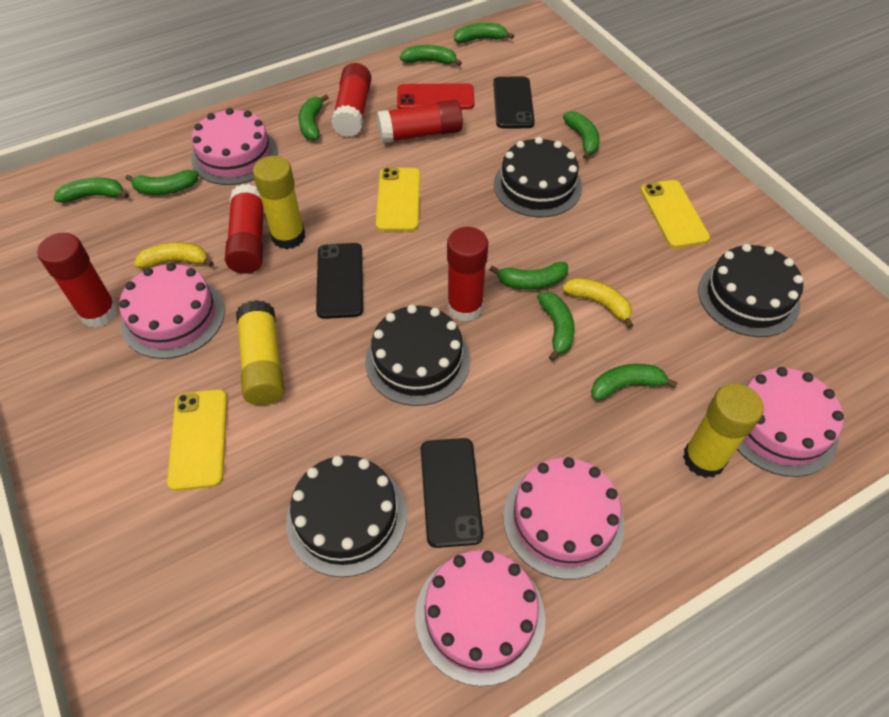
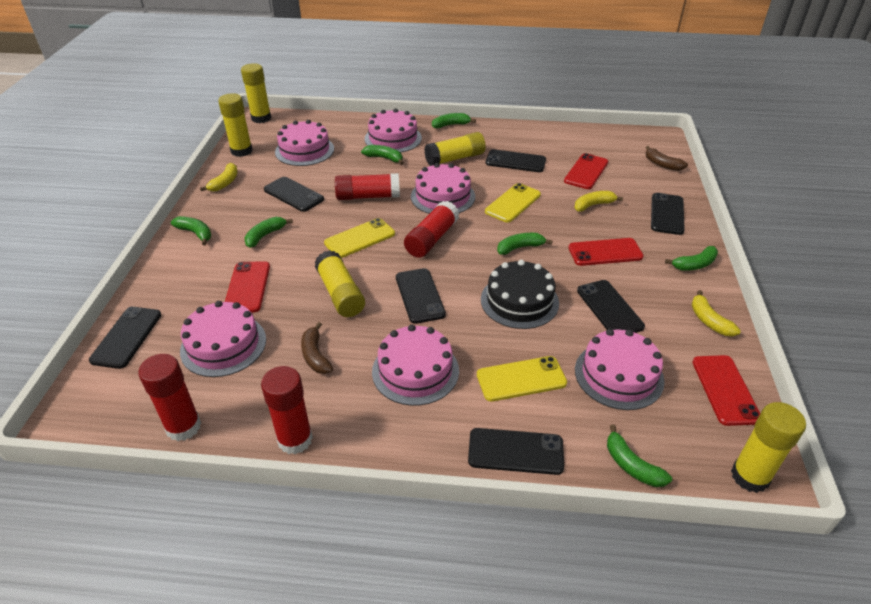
black cake: [286,455,407,577] [365,305,470,406] [494,137,582,217] [698,244,803,337] = 4 -> [481,260,559,329] = 1
black phone: [316,243,363,319] [421,438,483,548] [493,77,535,128] = 3 -> [89,307,161,369] [264,177,324,212] [396,268,446,324] [468,428,564,475] [486,149,546,172] [577,280,645,333] [651,193,685,235] = 7
brown banana: none = 0 -> [301,322,333,374] [646,146,688,171] = 2
green banana: [54,178,129,203] [125,170,199,195] [298,94,329,141] [400,45,462,66] [454,23,514,43] [489,262,568,290] [537,292,575,361] [563,111,600,159] [591,364,678,401] = 9 -> [171,216,212,246] [244,217,293,248] [361,145,404,165] [432,113,476,128] [497,233,553,255] [607,425,672,487] [665,246,718,271] = 7
pink cake: [119,263,225,359] [191,108,278,185] [415,550,545,686] [503,457,625,580] [737,367,844,477] = 5 -> [180,301,266,377] [275,120,334,166] [365,109,422,153] [372,324,459,406] [411,163,475,214] [575,329,665,410] = 6
red glue stick: [37,233,118,328] [225,184,264,274] [331,63,372,137] [377,99,463,144] [447,227,488,322] = 5 -> [138,354,201,441] [261,366,313,454] [335,173,400,200] [404,201,459,258] = 4
red phone: [397,83,474,110] = 1 -> [225,261,270,313] [564,153,608,189] [568,238,643,266] [693,355,760,426] = 4
yellow banana: [134,242,214,269] [562,278,634,328] = 2 -> [200,163,238,192] [574,191,623,212] [691,290,741,337] = 3
yellow glue stick: [236,300,285,405] [253,156,305,249] [683,384,764,478] = 3 -> [218,93,253,157] [241,63,271,123] [315,250,365,317] [424,132,486,166] [731,402,806,493] = 5

